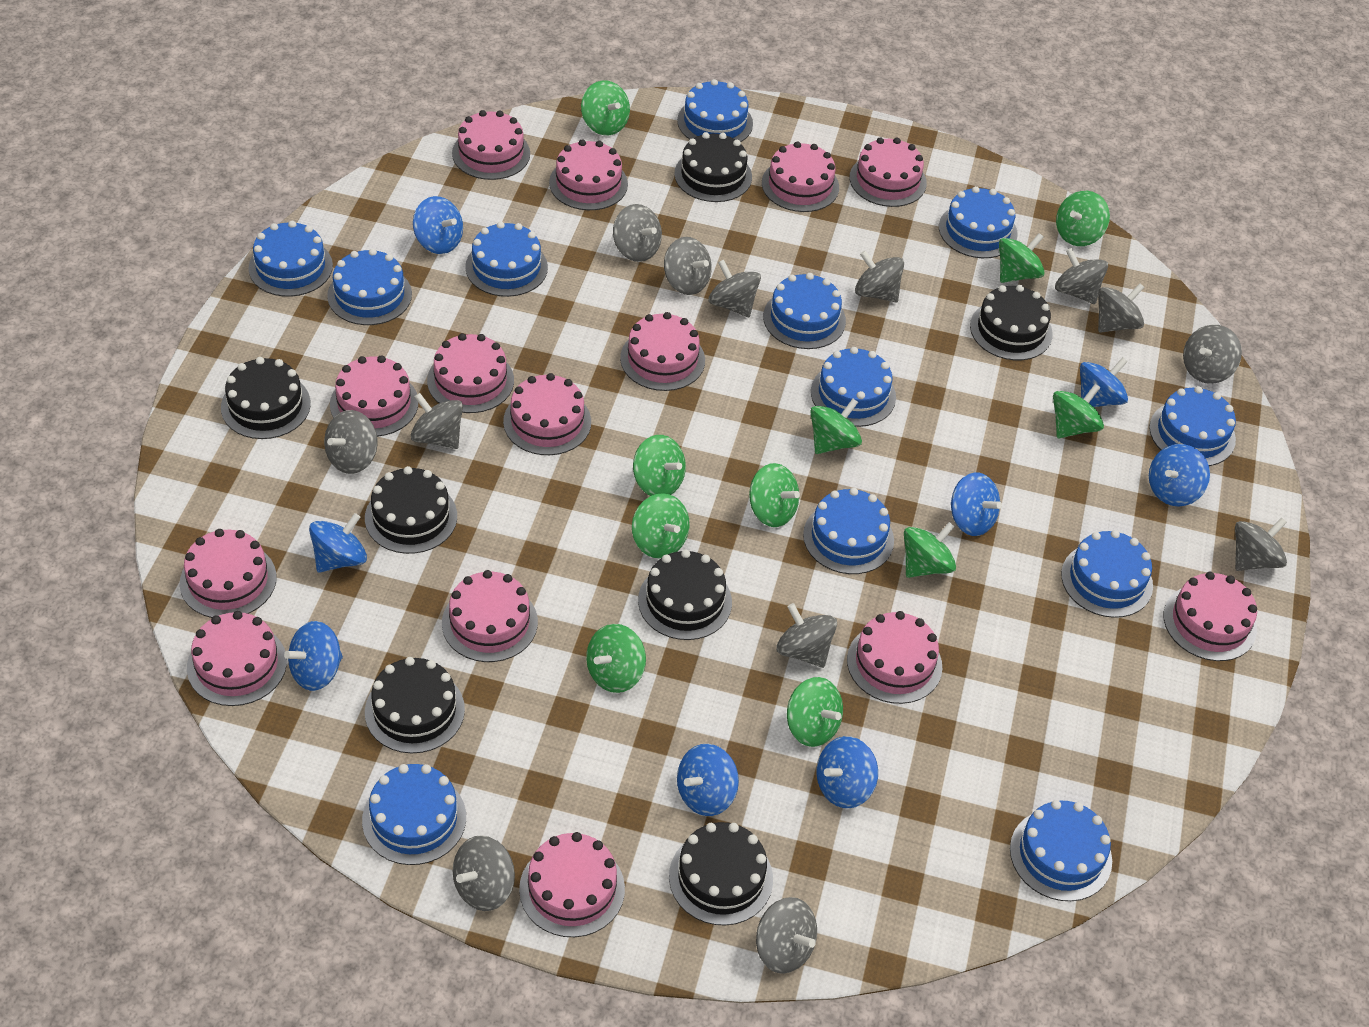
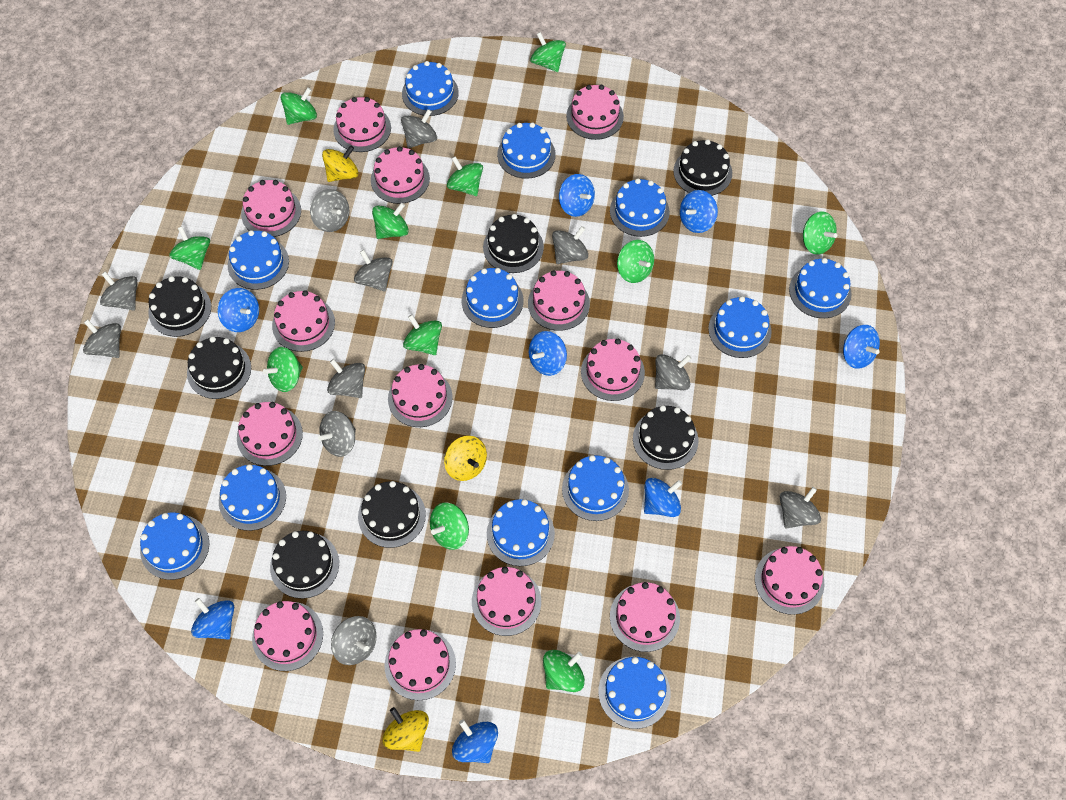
grey spinning top: [324,410,377,474] [411,393,463,449] [453,835,515,911] [613,204,662,262] [664,237,712,295] [708,260,761,317] [756,897,817,974] [776,603,837,668] [855,251,904,303] [1055,248,1108,304] [1098,283,1144,333] [1183,325,1242,384] [1235,517,1287,571] = 13 -> [83,319,121,358] [100,271,137,311] [310,189,349,232] [318,411,356,457] [327,359,365,398] [331,616,376,665] [354,250,393,292] [401,109,437,148] [552,226,588,264] [655,354,692,390] [780,487,821,529] = 11
yellow spinning top: none = 0 -> [322,145,358,182] [383,707,429,752] [444,436,487,481] = 3

